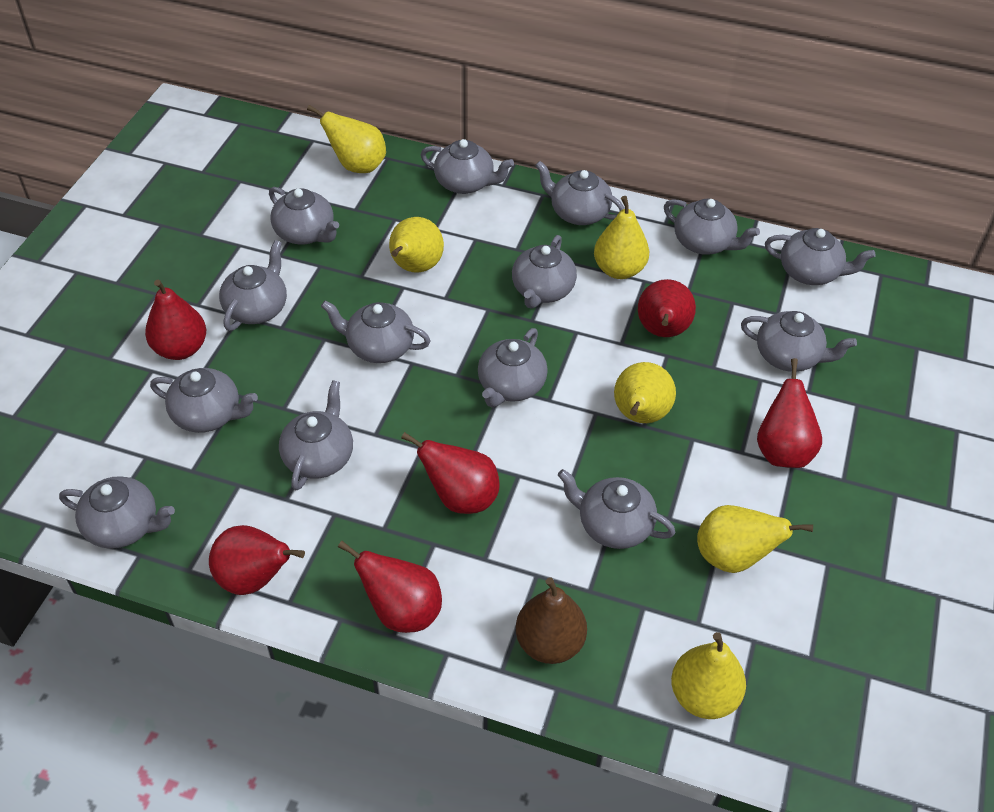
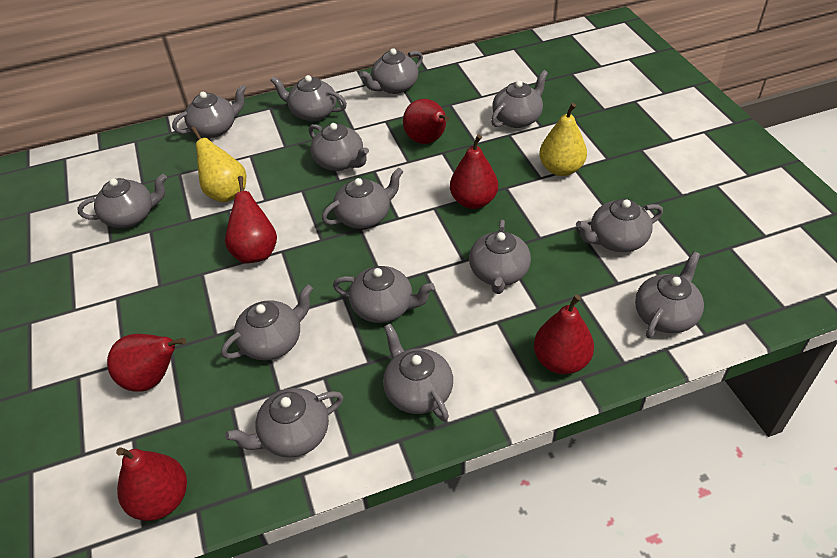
brown pear: [516,577,587,664] = 1 -> none = 0
yellow pear: [307,105,386,173] [389,217,444,272] [594,196,649,279] [614,362,676,423] [671,632,746,719] [697,505,813,573] = 6 -> [191,127,246,202] [539,103,587,176] = 2

